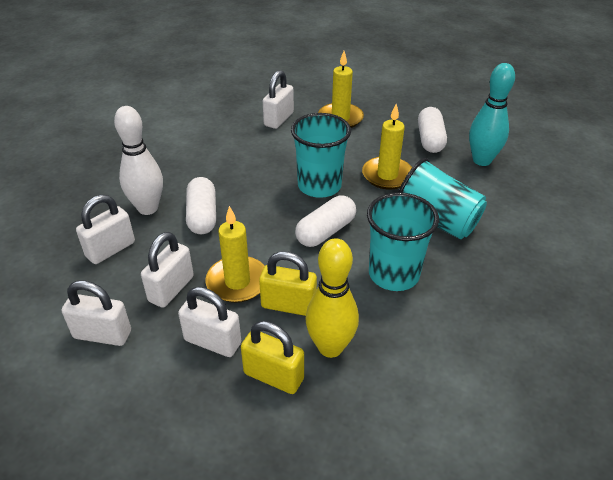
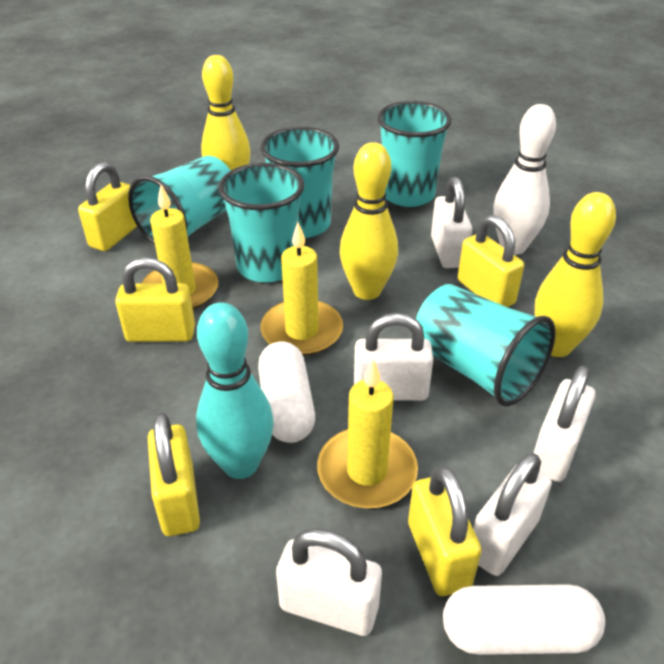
turquoise cup: [291,113,351,198] [367,193,439,291] [398,158,487,239] = 3 -> [128,156,231,244] [218,163,305,282] [260,126,339,238] [377,101,452,207] [416,284,555,407] = 5
white capsule: [186,177,216,234] [295,196,356,247] [418,107,447,153] = 3 -> [258,342,315,443] [443,584,605,655] = 2
yellow bowling pin: [306,239,359,358] = 1 -> [201,55,250,170] [340,142,398,300] [535,192,616,357] = 3
yellow padlock: [241,321,304,394] [259,251,317,316] = 2 -> [78,162,137,251] [115,257,195,342] [148,412,200,536] [408,466,482,596] [458,215,524,307] = 5

